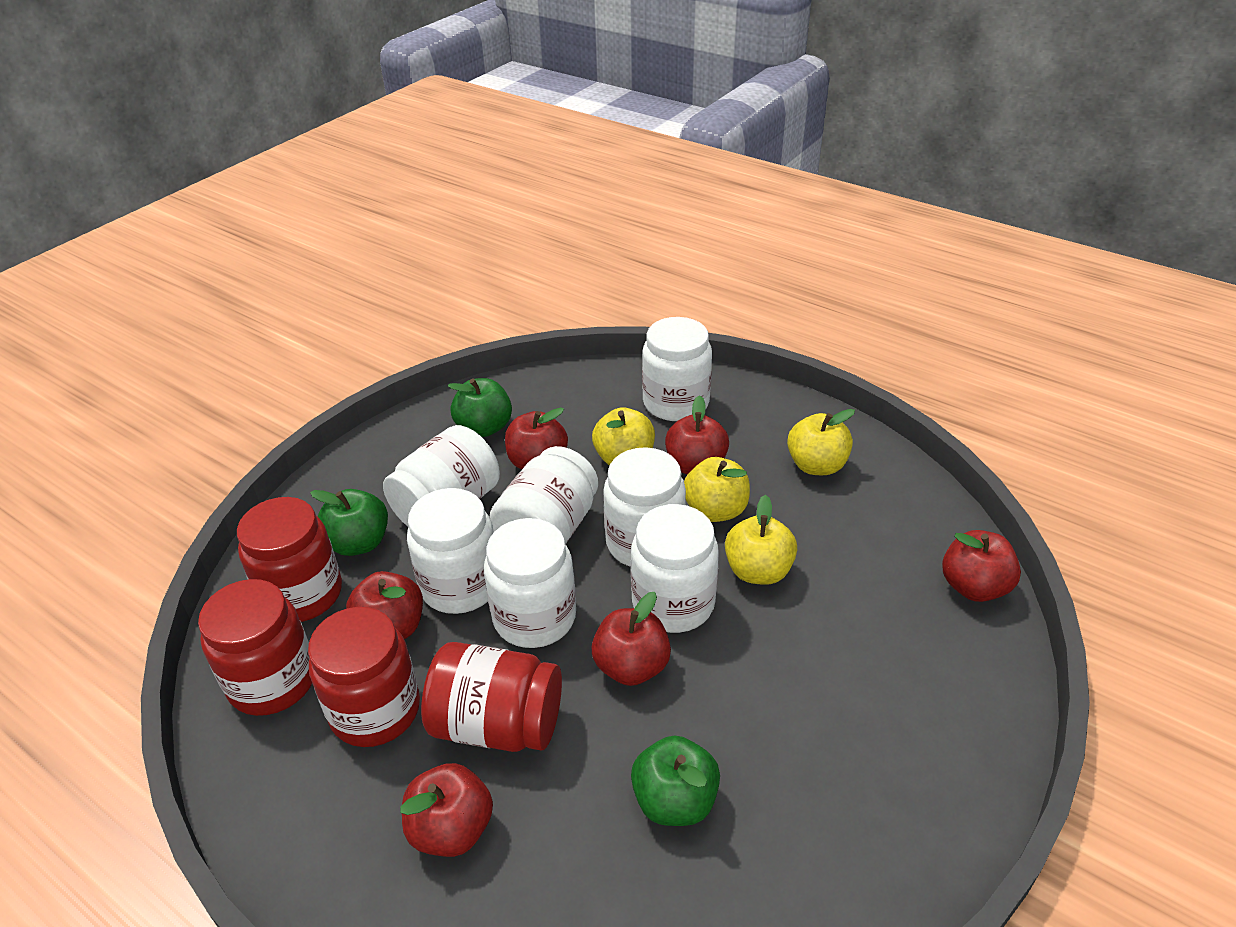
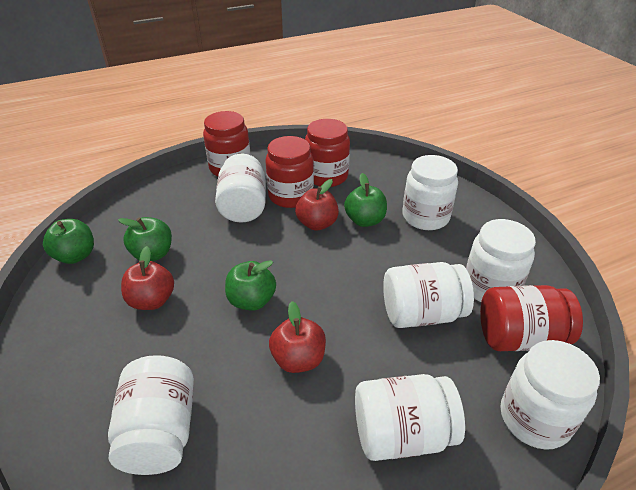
green apple: [310,489,388,556] [448,378,512,437] [631,736,720,826] = 3 -> [43,219,94,264] [118,217,172,261] [225,260,276,311] [344,173,387,227] = 4
red apple: [346,571,423,639] [400,763,493,857] [505,407,568,469] [591,592,671,686] [665,395,729,475] [942,530,1021,602] = 6 -> [121,246,174,310] [269,301,326,373] [295,179,339,231] = 3
yellow apple: [592,407,655,465] [684,457,750,522] [725,495,797,585] [787,409,855,475] = 4 -> none = 0

